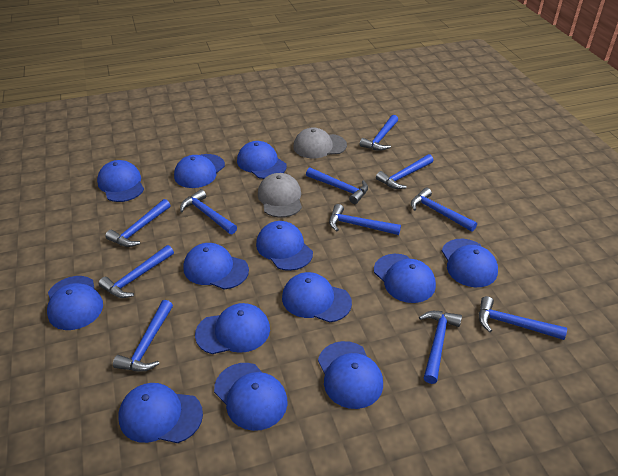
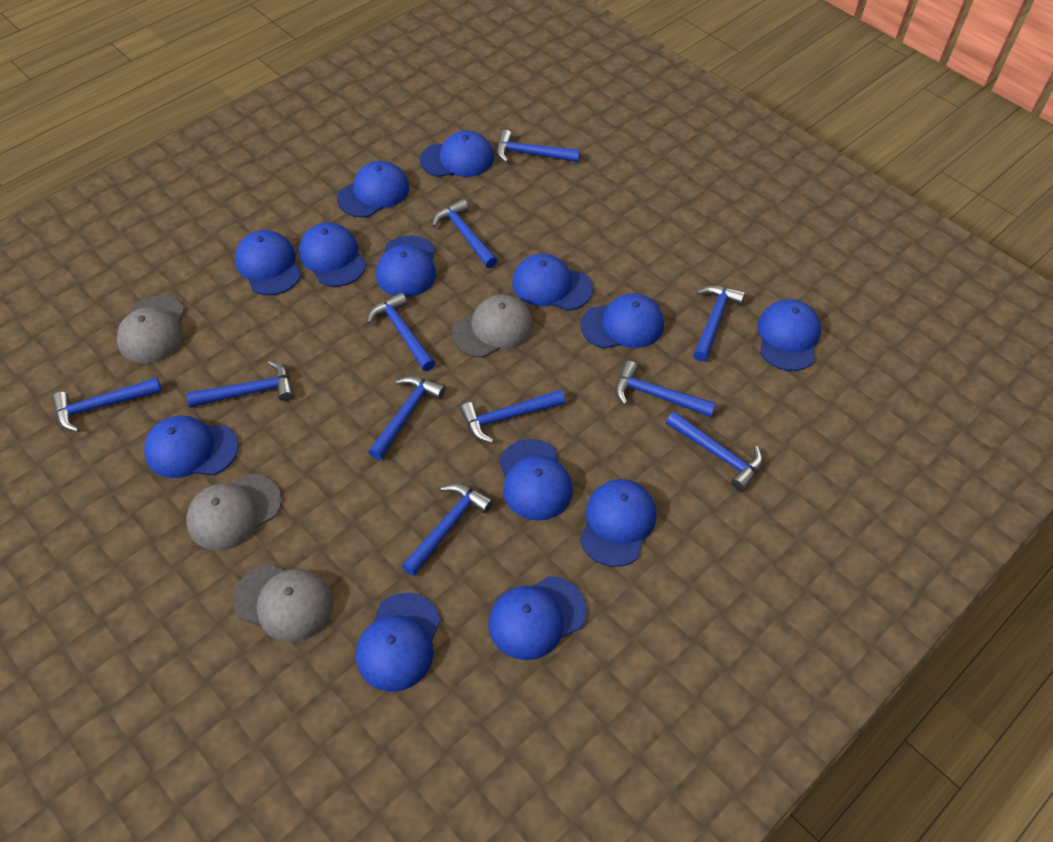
grey cap: [258,173,302,218] [293,127,347,158] = 2 -> [117,295,184,363] [186,474,282,550] [233,564,333,642] [452,295,534,358] = 4

